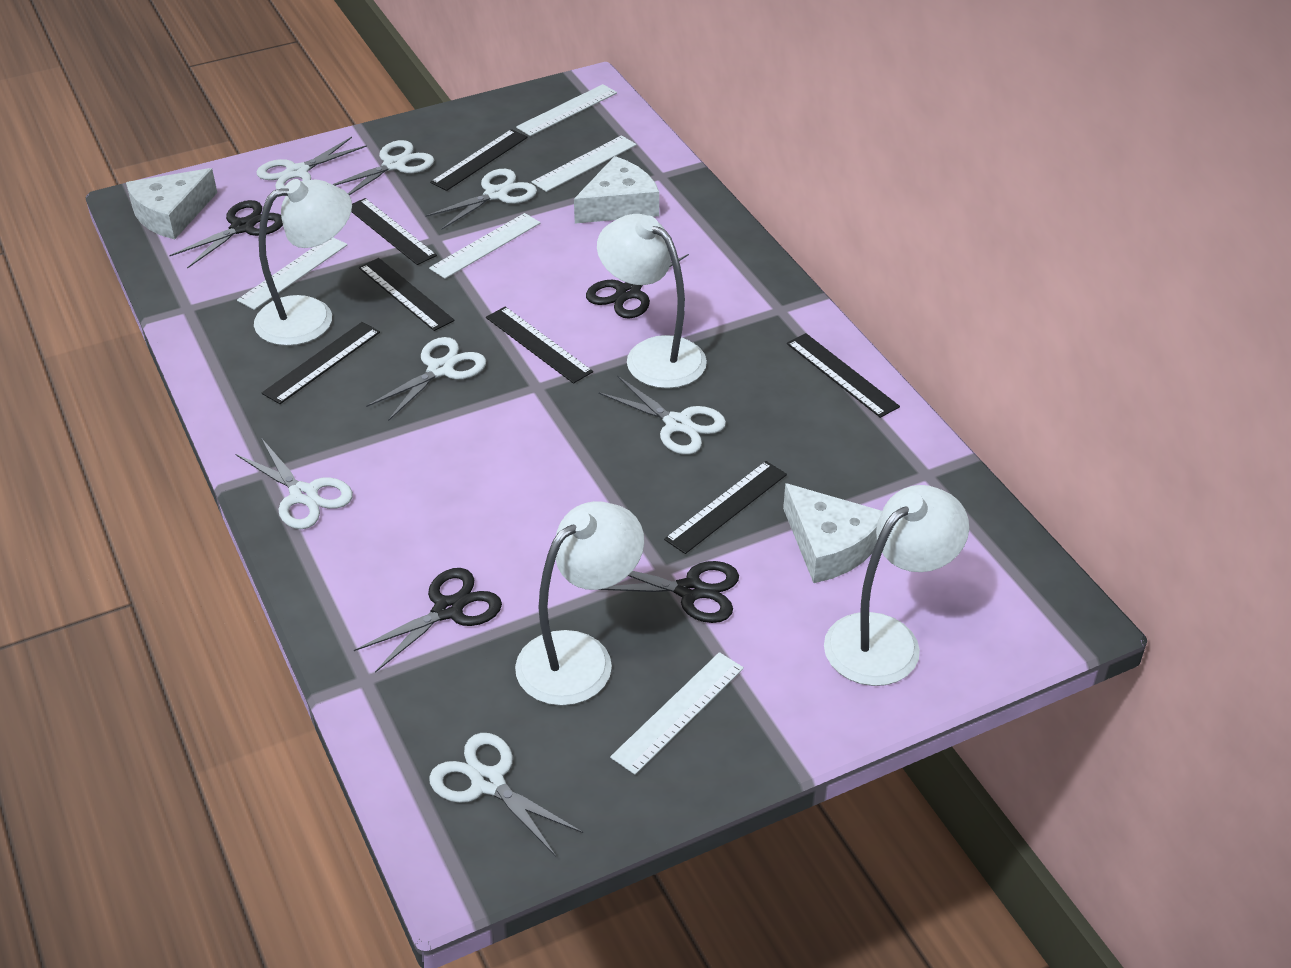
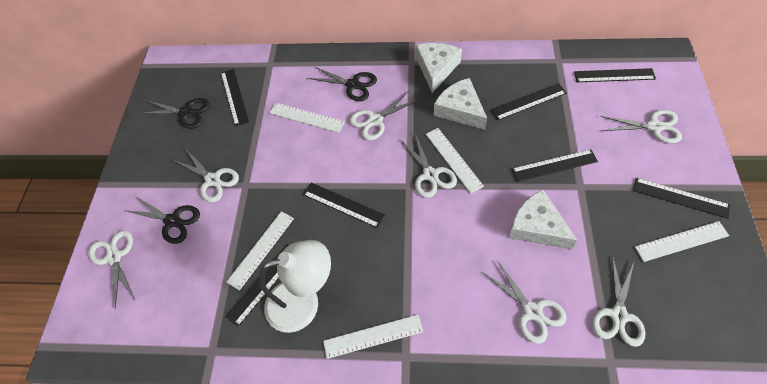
black scissors: [169,200,283,269] [354,568,502,673] [586,254,689,319] [599,561,739,623] = 4 -> [124,196,200,244] [139,98,210,129] [308,67,377,101] = 3
white lamp: [254,179,352,346] [515,501,644,706] [597,214,707,389] [824,485,969,686] = 4 -> [259,240,331,333] = 1

